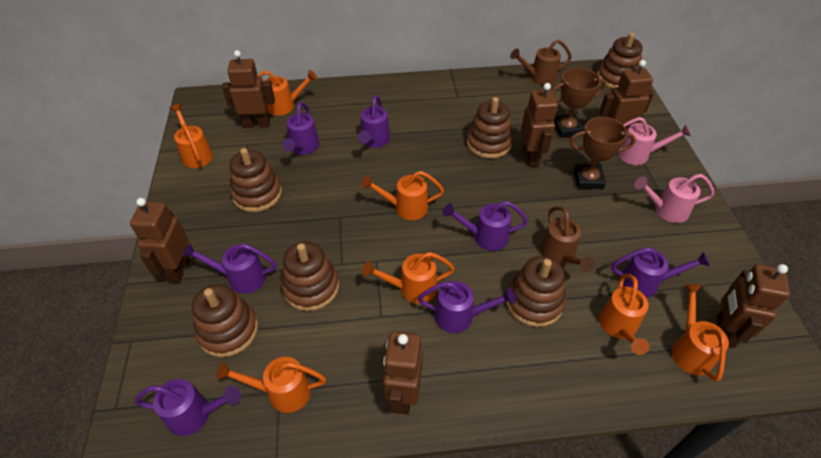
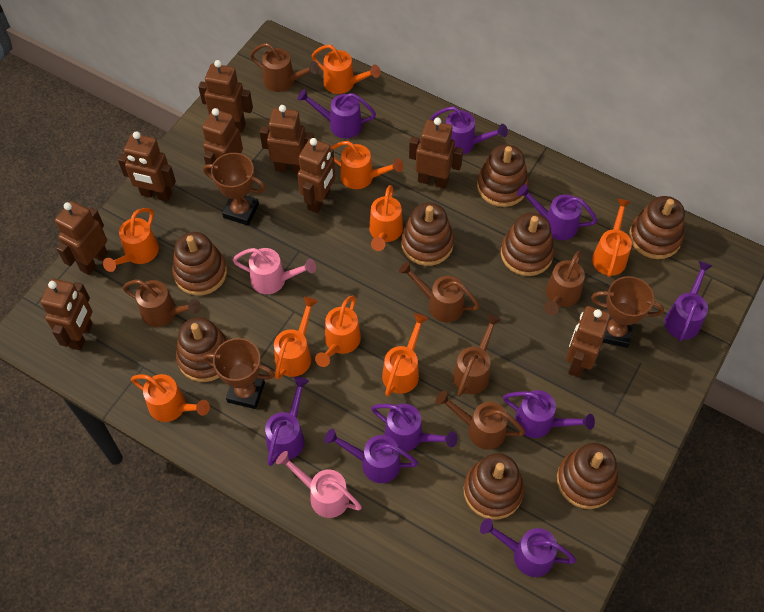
brown robot: [130,198,190,283] [222,50,275,128] [383,331,423,415] [521,83,558,167] [599,60,654,130] [717,264,790,348] = 6 -> [40,279,93,350] [55,201,108,275] [118,131,176,202] [198,60,253,133] [202,108,243,173] [260,105,314,174] [298,138,335,213] [409,118,463,189] [566,306,610,378] = 9
brown stacking toy: [192,284,258,357] [230,148,282,212] [281,241,339,311] [467,97,513,159] [506,256,566,327] [597,33,643,89] = 6 -> [172,232,227,296] [176,317,229,382] [401,203,454,266] [463,453,524,520] [477,144,529,207] [501,213,555,276] [557,443,618,509] [629,196,685,259] = 8
brown trophy: [552,68,606,138] [569,117,636,189] = 2 -> [203,153,266,225] [203,338,275,409] [591,276,664,348] = 3
brown watering can: [510,40,572,85] [540,206,595,272] = 2 -> [123,280,201,327] [250,43,319,92] [399,262,480,322] [436,391,525,449] [453,314,501,397] [544,251,585,315] = 6
orange watering can: [169,104,213,168] [216,357,326,413] [258,70,317,116] [361,171,444,220] [362,252,455,304] [599,274,649,355] [672,284,729,382] = 7 -> [103,208,159,272] [131,374,210,422] [274,297,318,380] [311,44,380,94] [315,295,361,367] [330,141,403,189] [369,185,403,251] [382,313,428,397] [592,198,632,277] = 9
purple watering can: [135,379,241,436] [182,243,277,294] [282,102,320,155] [358,95,390,148] [418,281,516,333] [443,201,528,251] [611,247,710,298] = 7 -> [265,377,309,466] [297,89,376,138] [324,429,418,483] [371,404,457,451] [431,106,508,155] [480,518,576,577] [503,390,595,438] [517,184,597,240] [664,261,712,341] = 9

